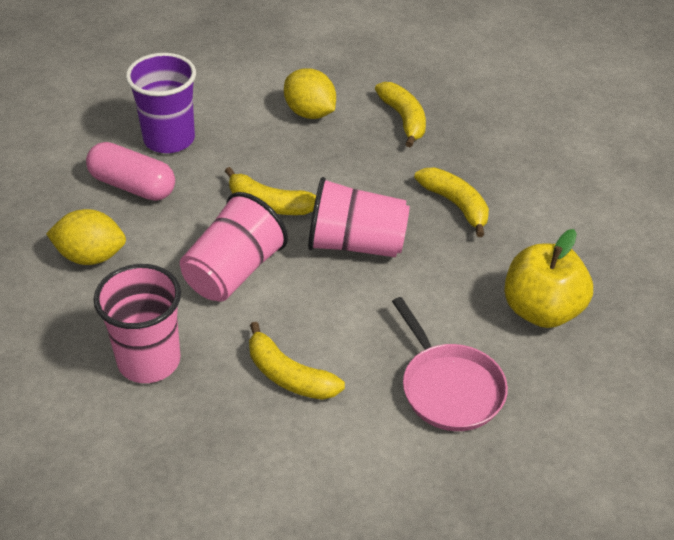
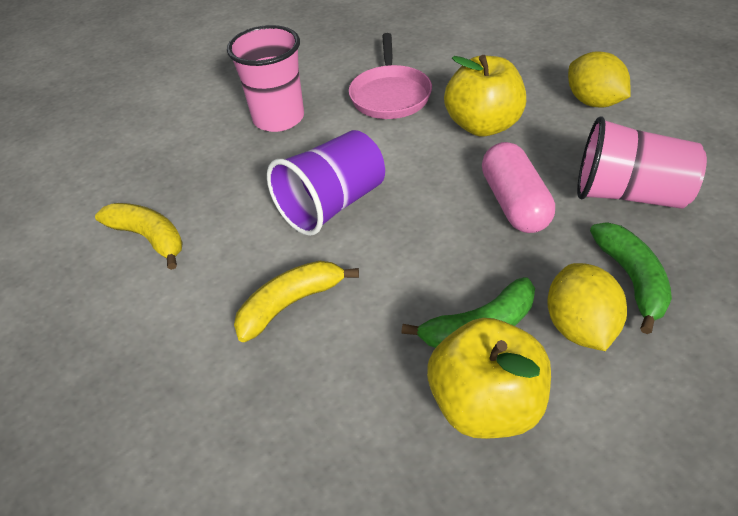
green banana: none = 0 -> [401,277,535,348] [590,222,672,334] = 2
pink cup: [94,264,181,383] [180,192,288,302] [308,177,410,257] = 3 -> [227,25,304,132] [577,116,707,209] = 2
yellow apple: [504,229,593,328] = 1 -> [427,318,551,439] [444,55,526,137] = 2
yellow banana: [225,167,316,215] [249,322,345,400] [375,82,426,148] [414,168,489,237] = 4 -> [95,203,183,270] [234,261,359,342] = 2

